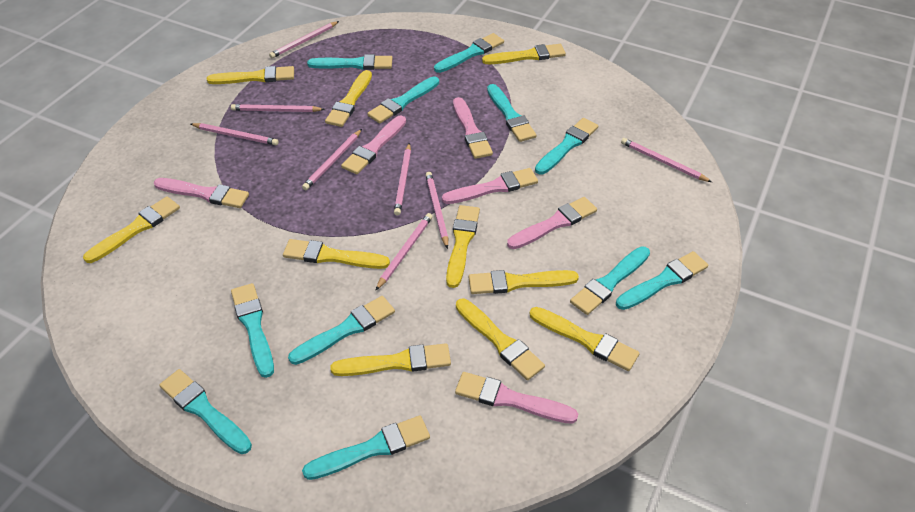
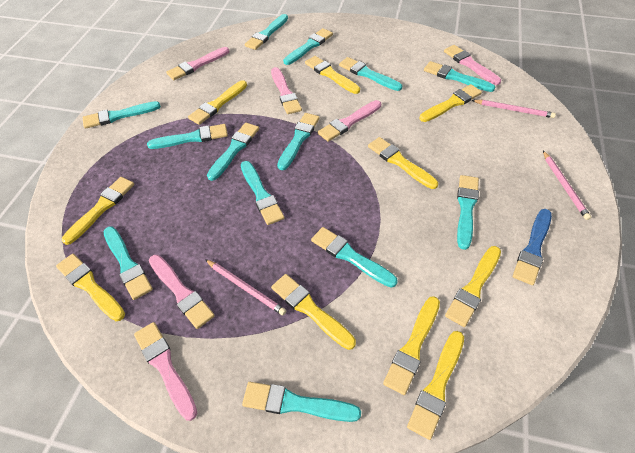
blue brush: none = 0 -> [513,209,552,285] = 1
pink pencil: [191,123,279,145] [231,104,325,112] [269,21,339,58] [302,129,362,190] [375,213,433,291] [394,143,411,216] [426,172,448,249] [621,138,712,182] = 8 -> [205,259,286,316] [472,100,556,118] [543,151,591,220] = 3
turquoise brush: [159,369,252,454] [231,283,274,378] [288,296,395,365] [302,415,430,480] [307,54,392,70] [367,77,439,123] [434,33,504,73] [487,84,536,142] [535,118,598,174] [570,246,650,315] [616,251,708,310] = 11 -> [82,101,161,129] [103,226,153,300] [147,124,228,149] [207,123,259,181] [241,161,284,225] [242,382,361,422] [245,14,288,50] [277,113,320,170] [283,28,333,65] [311,227,398,288] [339,57,402,91] [424,61,495,92] [457,175,479,250] = 13

